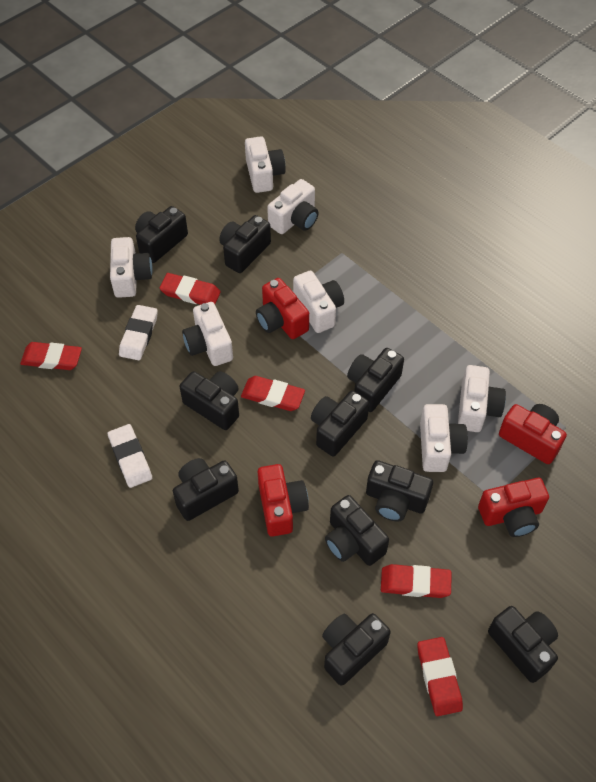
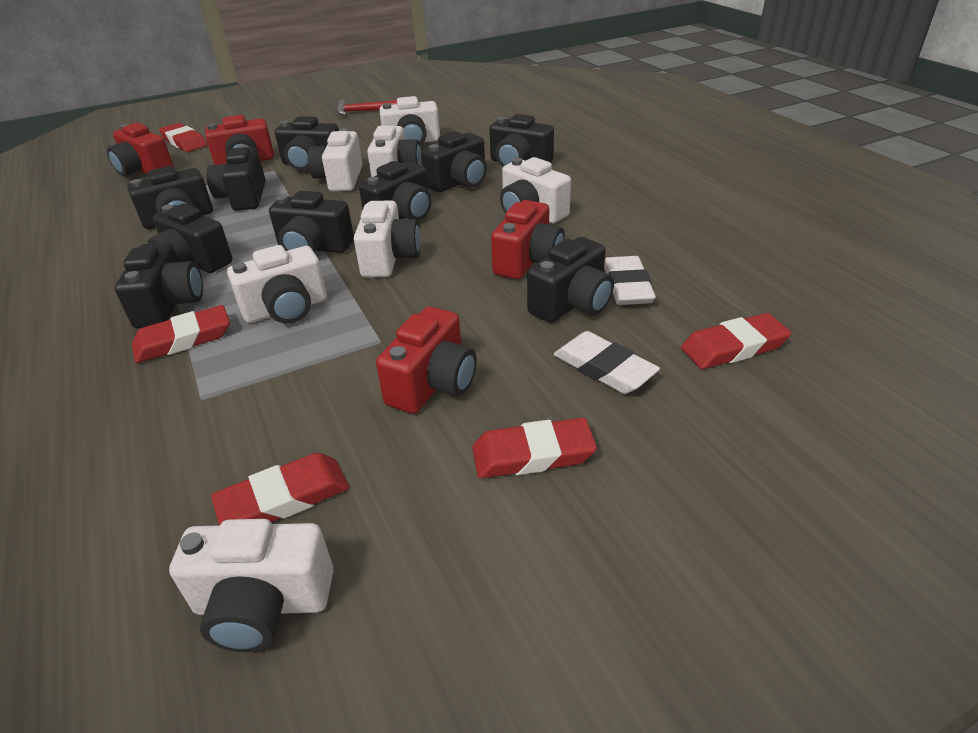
red hammer: none = 0 -> [336,99,397,115] = 1

